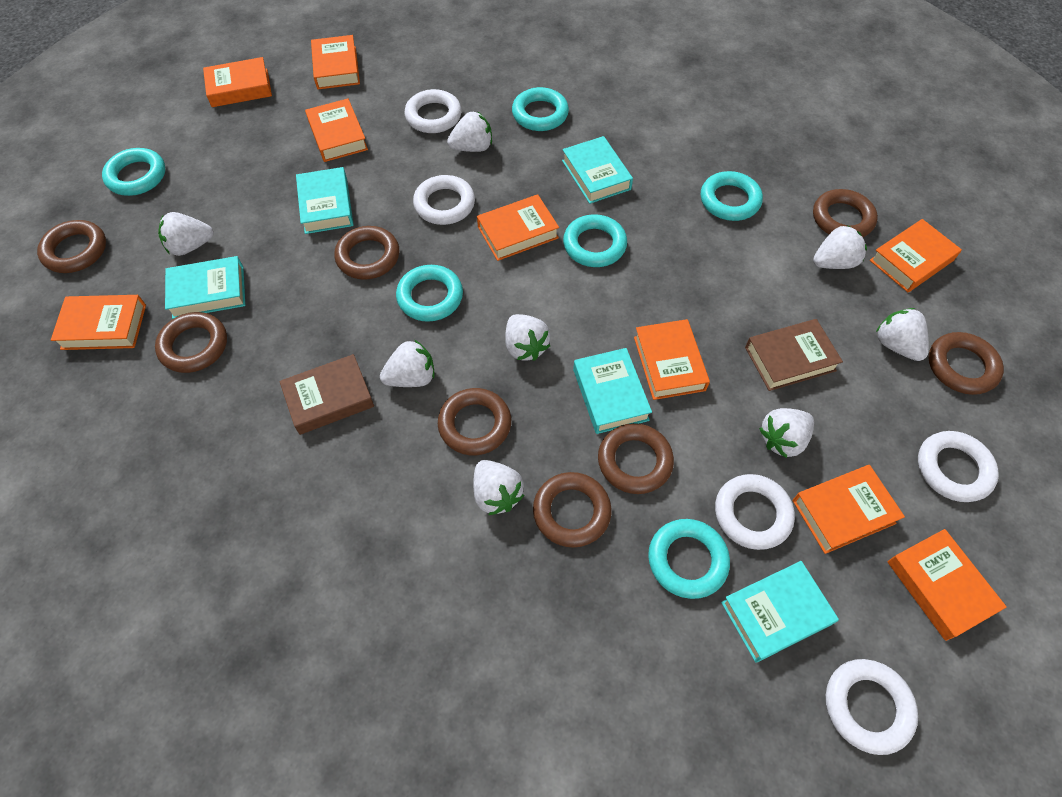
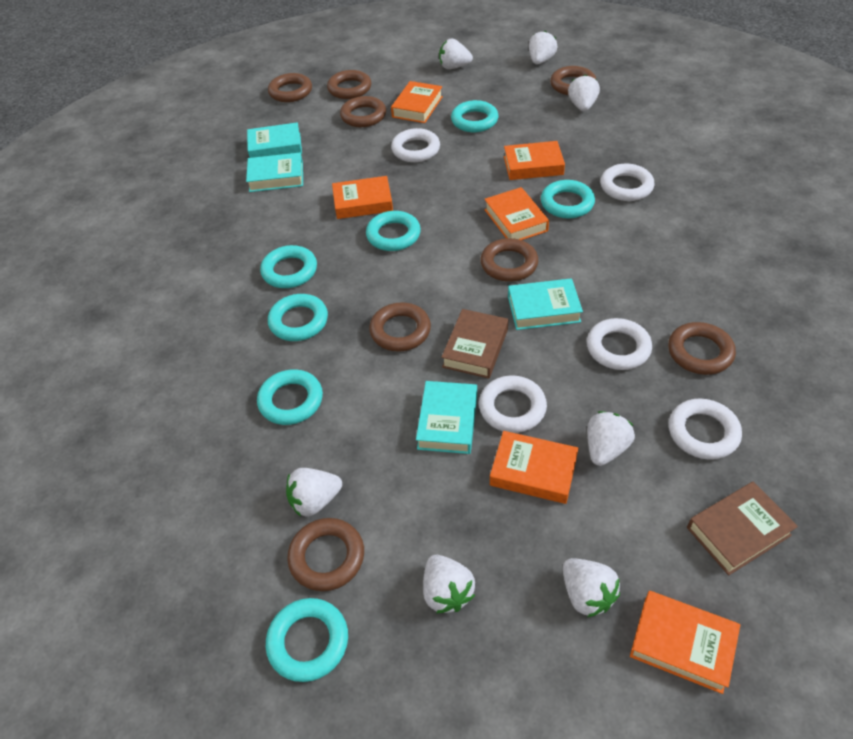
orange book: [51,295,146,350] [203,57,272,107] [305,99,368,162] [311,35,360,89] [477,194,559,261] [634,319,710,400] [793,465,905,554] [870,219,962,292] [887,529,1007,641] = 9 -> [332,176,393,219] [391,81,443,123] [484,187,549,240] [490,431,579,504] [504,141,565,180] [630,591,740,694] = 6
turquoise book: [165,256,245,319] [296,167,354,234] [562,136,633,204] [573,348,652,434] [721,561,839,663] = 5 -> [246,152,303,192] [247,122,302,158] [416,381,477,454] [508,278,583,330] = 4
turquoise ring: [102,148,165,196] [396,265,463,322] [512,87,569,131] [563,214,627,267] [648,519,730,599] [701,171,763,221] = 6 -> [257,369,323,425] [260,245,317,288] [266,598,348,682] [268,294,328,341] [366,211,421,251] [451,100,498,132] [541,180,595,218] = 7
white strawberry: [158,212,214,256] [380,340,435,387] [447,112,492,152] [473,460,524,515] [505,314,550,361] [759,408,814,458] [813,225,867,269] [876,308,929,361] = 8 -> [286,468,342,517] [423,555,475,614] [439,38,473,69] [529,31,557,65] [563,558,620,618] [568,74,600,111] [587,411,635,466] = 7

